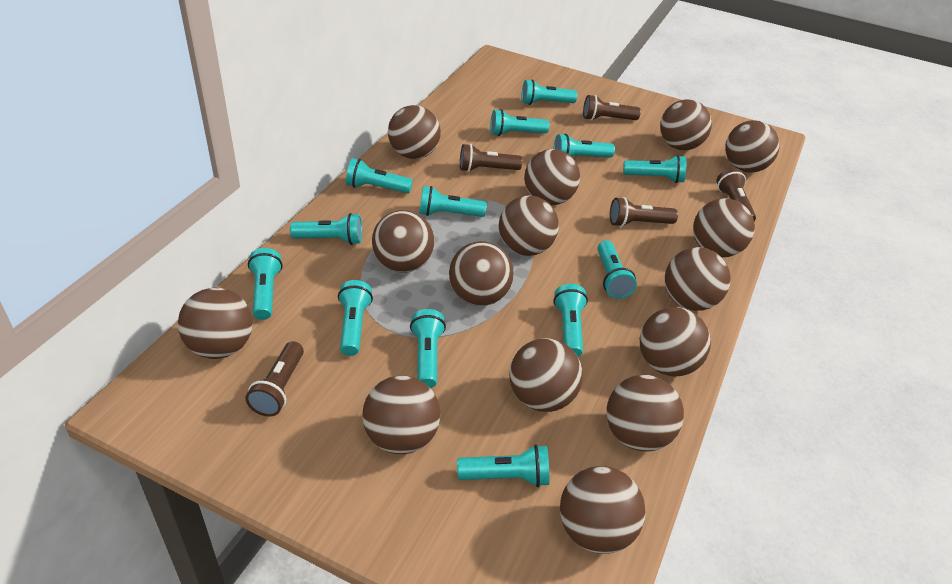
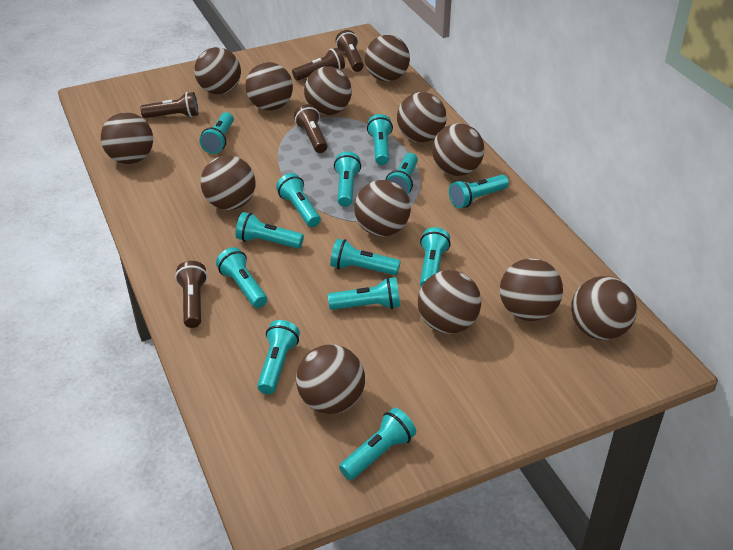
brown ball: [178,288,253,359] [362,375,441,454] [372,210,434,273] [388,105,440,159] [449,241,514,306] [499,195,559,256] [509,338,583,412] [524,149,580,205] [560,466,646,554] [606,375,684,451] [639,307,711,377] [660,99,712,151] [665,247,731,311] [693,198,755,257] [725,120,780,172] = 15 -> [101,112,153,164] [194,47,241,94] [201,155,255,210] [246,62,293,110] [296,344,365,414] [304,66,352,115] [354,180,411,236] [365,35,410,81] [397,92,447,142] [418,270,481,334] [432,123,484,176] [500,258,563,321] [571,276,637,340] = 13

